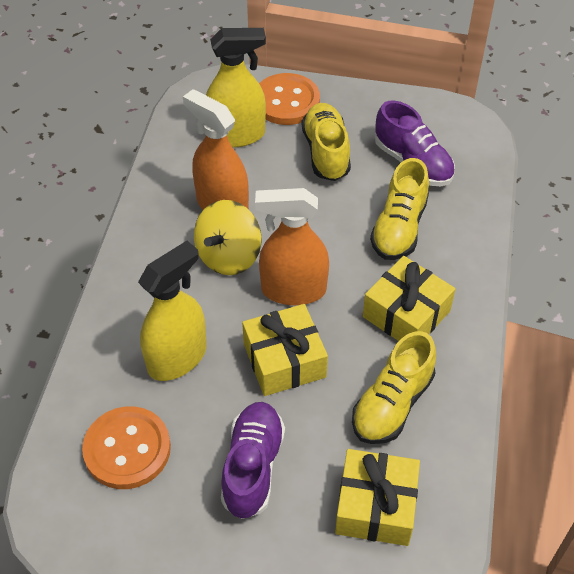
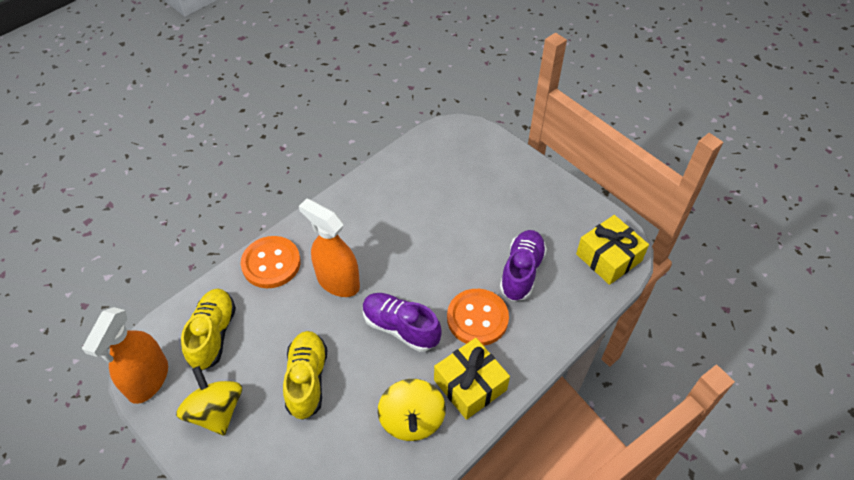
yellow gift: [242,304,328,396] [335,449,420,546] [363,256,455,341] = 3 -> [434,338,510,420] [576,215,649,285] = 2
yellow shoe: [302,103,351,181] [352,331,436,444] [370,158,429,260] = 3 -> [181,289,236,370] [283,331,327,420] = 2
yellow spinning top: [194,200,262,275] = 1 -> [176,366,242,436] [378,379,446,441] = 2
yellow spray bottle: [138,241,207,381] [206,28,266,148] = 2 -> none = 0

